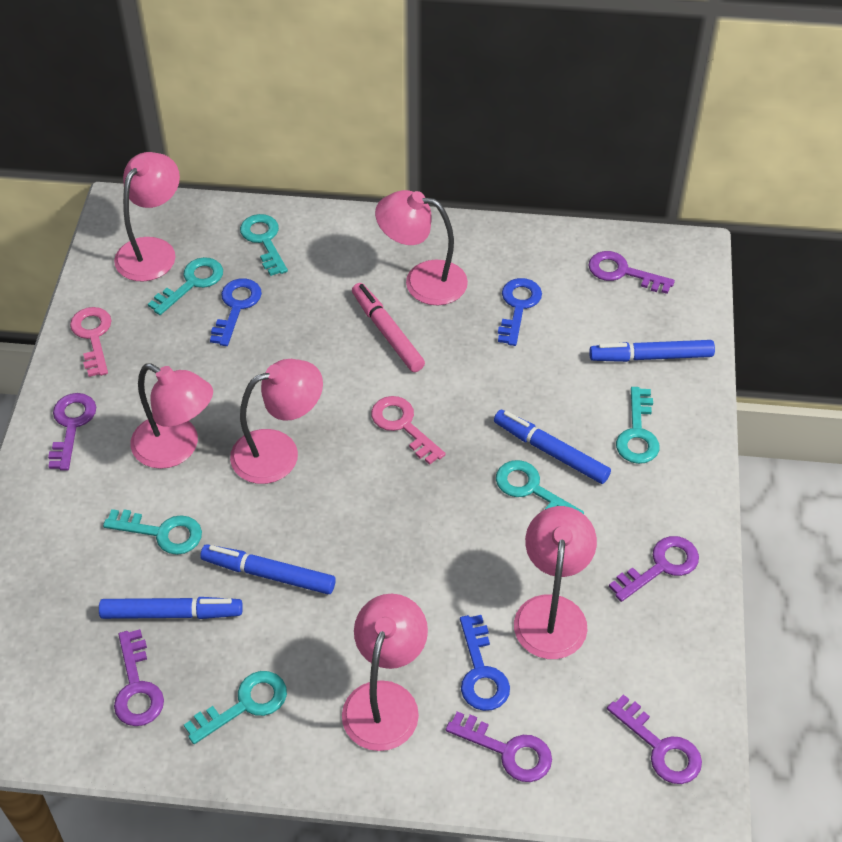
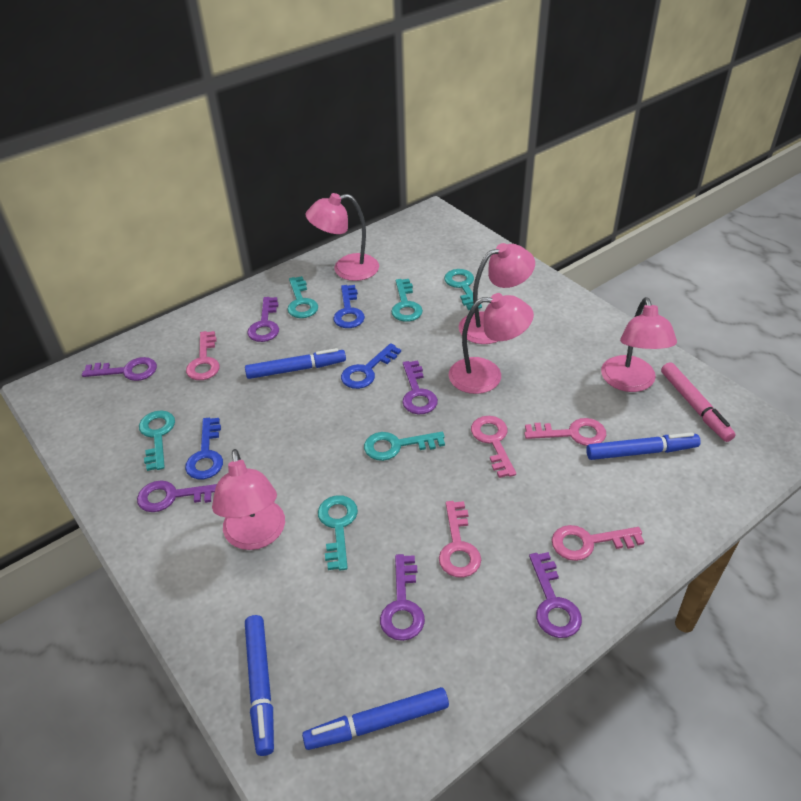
pink key: [70,307,112,377] [371,396,446,465] = 2 -> [186,331,220,380] [439,501,481,578] [471,416,516,478] [524,418,606,446] [552,525,644,561] = 5
pink lamp: [114,152,180,282] [131,363,213,469] [230,359,323,484] [342,594,428,751] [375,190,468,305] [514,506,597,659] = 6 -> [212,449,285,550] [306,193,379,281] [449,293,534,394] [459,243,535,344] [601,297,677,392] = 5

